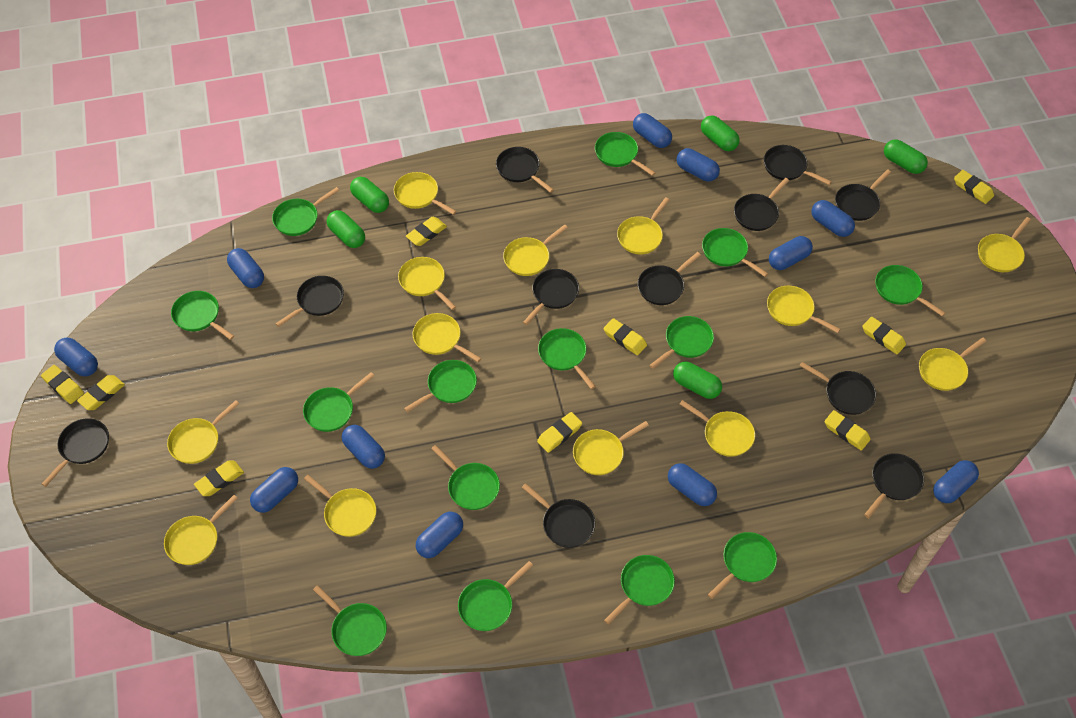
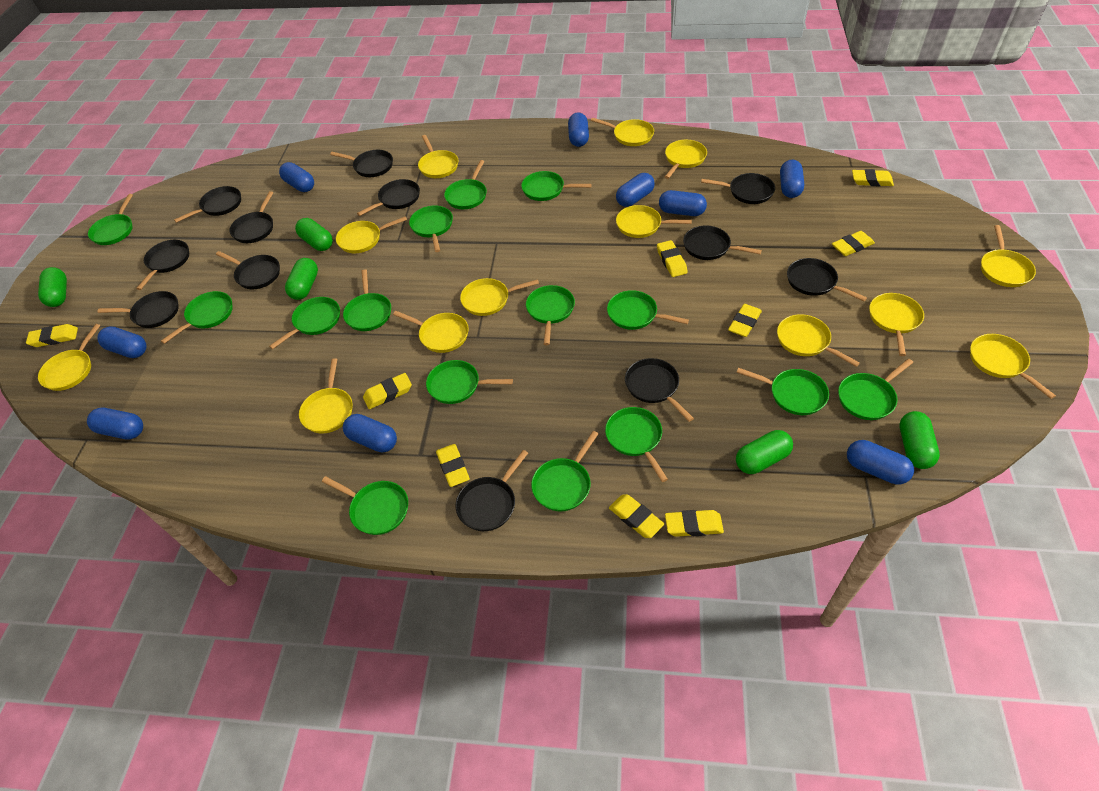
black pan: [42,418,109,487] [276,276,344,327] [496,147,554,193] [522,483,596,548] [523,269,579,325] [638,252,701,305] [734,178,789,231] [764,145,832,185] [799,362,876,415] [835,169,891,221] [864,453,924,518] = 11 -> [97,291,179,328] [136,240,189,290] [174,186,241,223] [216,251,280,289] [229,191,273,243] [330,150,393,177] [357,179,420,216] [455,450,528,531] [625,358,694,422] [683,225,762,260] [701,173,775,204] [787,258,867,301] = 12
blue capsule: [54,338,98,377] [227,248,264,288] [250,467,298,513] [342,425,385,469] [416,512,463,558] [633,113,672,148] [668,463,717,506] [677,148,720,181] [769,236,813,270] [811,200,855,237] [933,460,979,503] = 11 -> [87,407,143,440] [97,327,147,358] [279,162,314,192] [343,414,397,452] [568,112,589,147] [616,173,655,207] [659,190,707,216] [780,160,804,198] [847,440,914,484] = 9
green pan: [171,291,234,340] [272,187,339,236] [303,372,375,432] [313,585,387,656] [404,360,477,412] [431,445,500,510] [458,561,533,631] [538,328,596,389] [595,132,655,176] [604,555,675,625] [650,316,714,369] [702,228,768,277] [708,532,777,599] [875,265,945,316] = 14 -> [88,194,133,245] [161,291,233,344] [269,297,340,349] [322,476,408,535] [343,269,391,331] [409,205,453,252] [426,360,513,404] [444,160,487,209] [521,171,592,201] [526,285,575,345] [531,431,599,512] [605,407,668,482] [607,290,689,330] [736,368,829,415] [838,359,913,420] = 15

